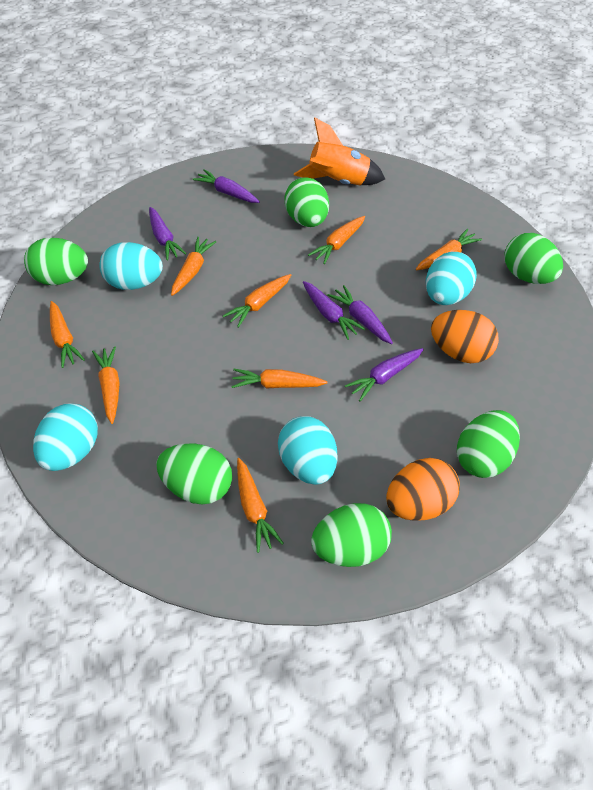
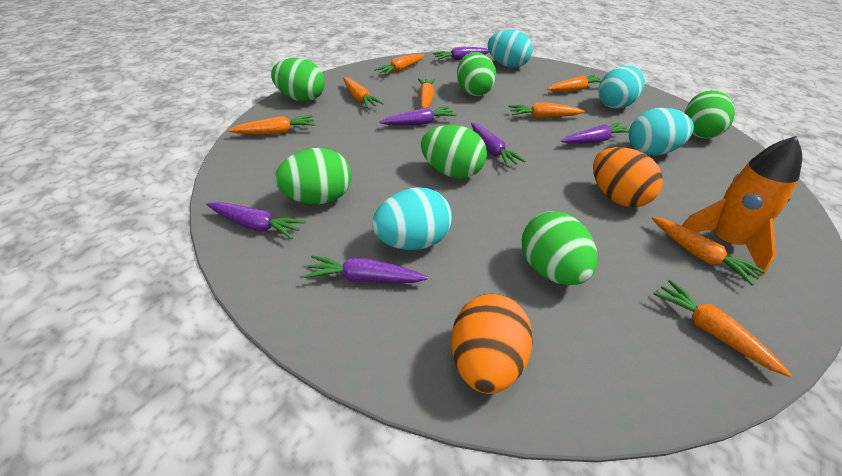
purple carrot: [149,207,187,260] [193,169,260,203] [303,281,365,340] [327,285,393,344] [345,348,424,401] = 5 -> [206,202,306,239] [304,255,428,283] [379,106,457,126] [433,47,489,61] [471,123,526,167] [561,122,629,144] = 6

